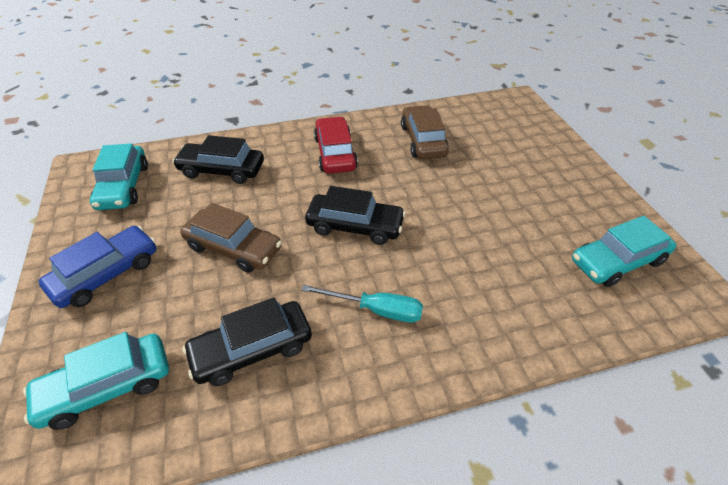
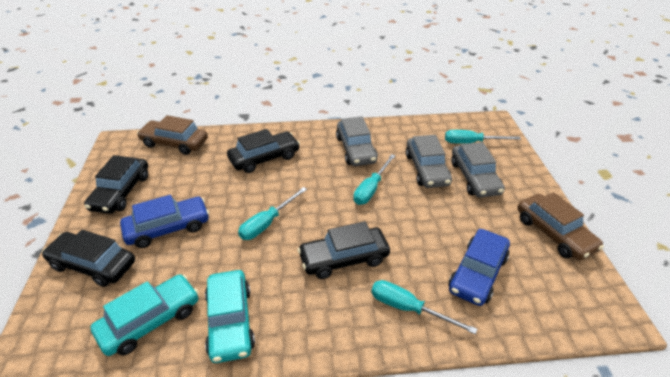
black car: [173,135,264,184] [183,298,312,386] [305,186,406,245] = 3 -> [42,230,135,287] [84,155,148,214] [227,129,300,173] [298,221,390,279] = 4
blue car: [39,226,156,308] = 1 -> [120,195,209,248] [448,229,510,306] = 2
grey car: none = 0 -> [336,116,378,166] [406,135,452,188] [451,142,505,197] = 3
red car: [314,117,358,173] = 1 -> none = 0
turquoise car: [23,332,169,430] [90,143,148,210] [572,216,676,287] = 3 -> [91,274,199,356] [205,270,255,363] = 2
turquoise screwdriver: [301,285,423,323] = 1 -> [238,187,307,240] [353,154,396,205] [371,280,477,334] [445,130,521,144] = 4

